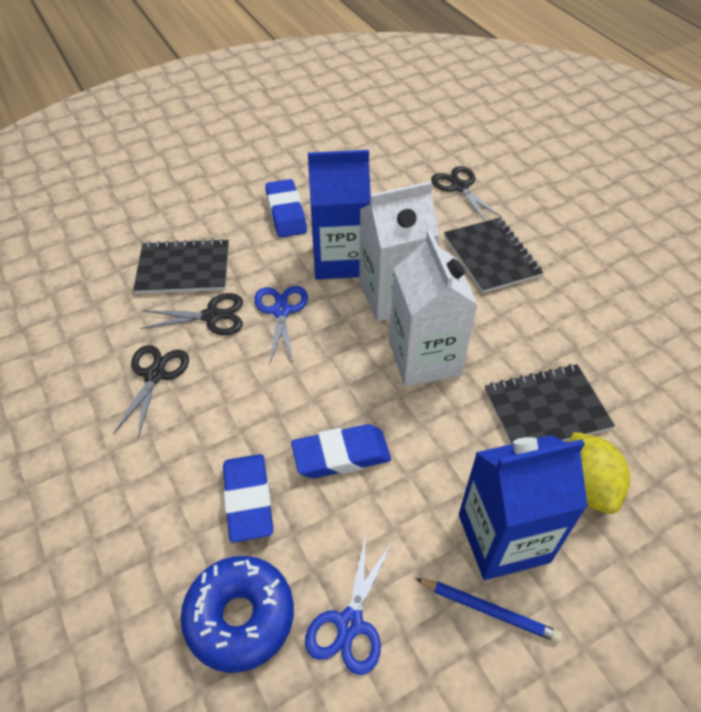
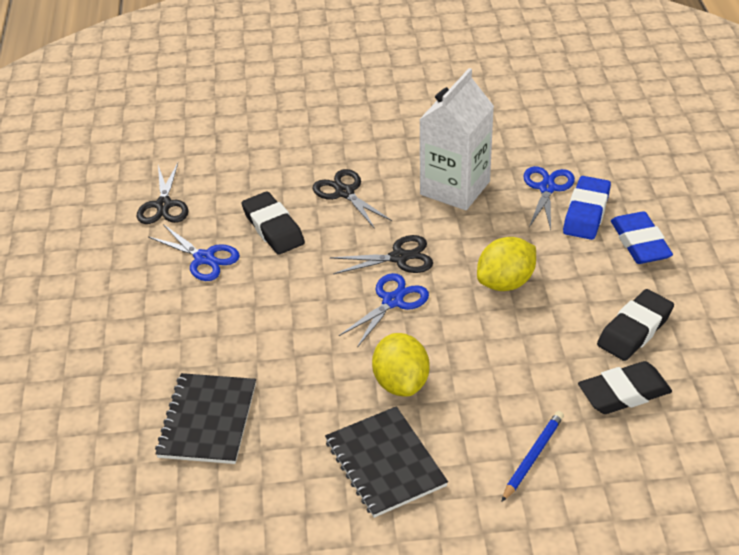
black eraser: none = 0 -> [242,191,305,255] [578,361,672,414] [597,289,674,361] = 3
black notebook: [133,239,229,294] [444,218,543,293] [485,364,615,444] = 3 -> [155,373,256,464] [325,406,448,518] = 2
blue carton: [308,150,371,280] [459,435,588,580] = 2 -> none = 0
blue donut: [180,556,294,673] = 1 -> none = 0
blue eraser: [223,454,273,542] [265,179,307,238] [291,424,391,478] = 3 -> [563,176,611,240] [611,211,673,264] = 2
blue scissors: [254,286,308,362] [305,534,393,675] = 2 -> [148,224,240,281] [339,273,429,348] [523,166,575,230] = 3
white carton: [359,181,440,321] [389,230,478,387] = 2 -> [419,68,494,210] = 1
yellow lemon: [568,432,630,514] = 1 -> [372,333,429,397] [477,237,536,291] = 2

